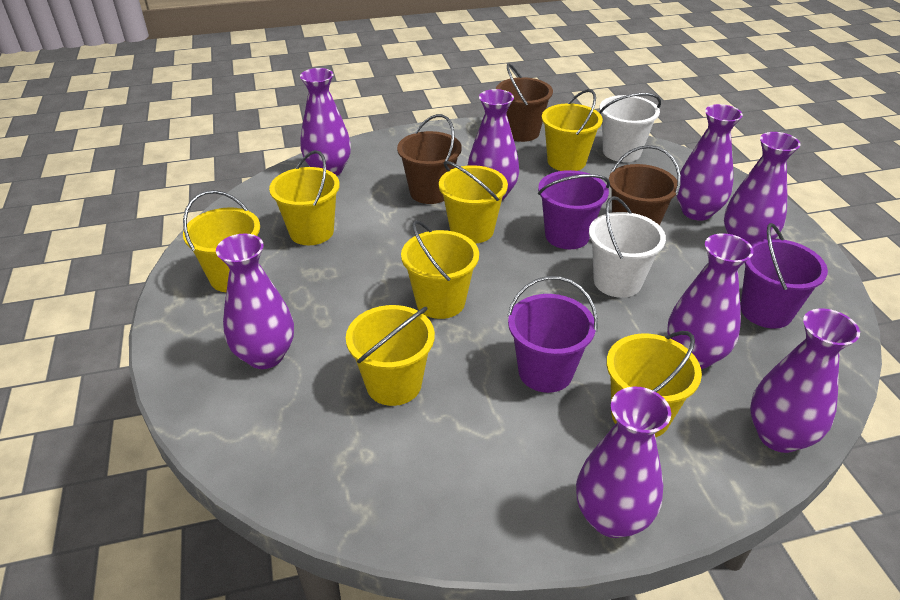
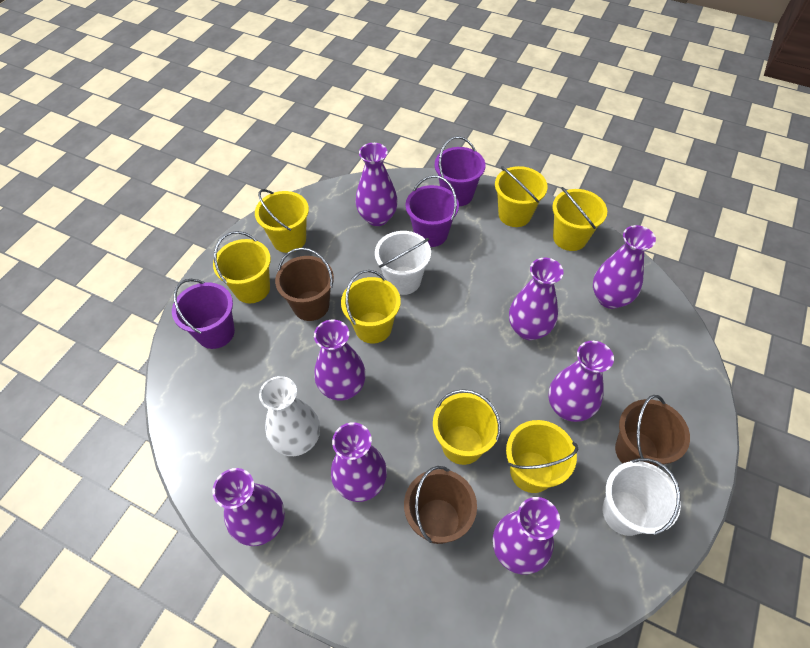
white vase: none = 0 -> [259,376,320,456] = 1

